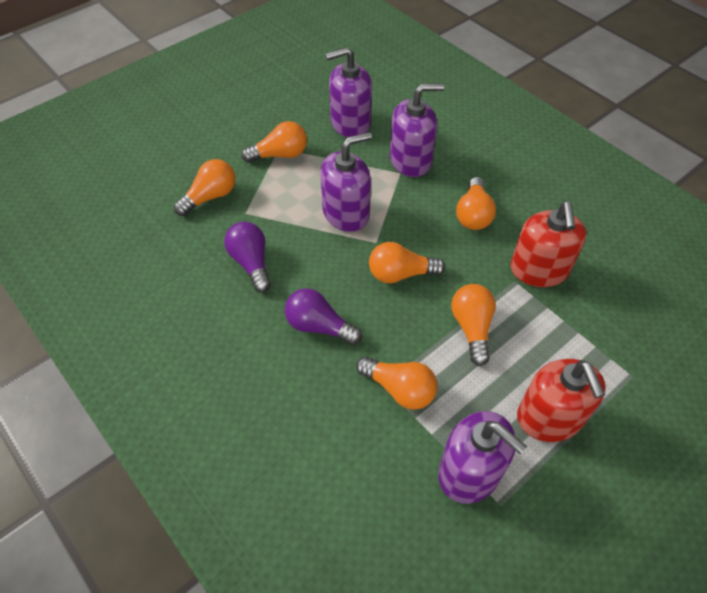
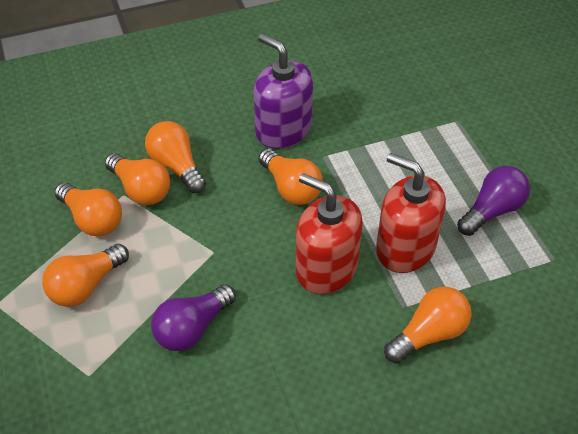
purple soap dispenser: [320,132,372,232] [325,47,372,137] [390,83,444,177] [438,411,527,504] = 4 -> [253,33,313,149] = 1

